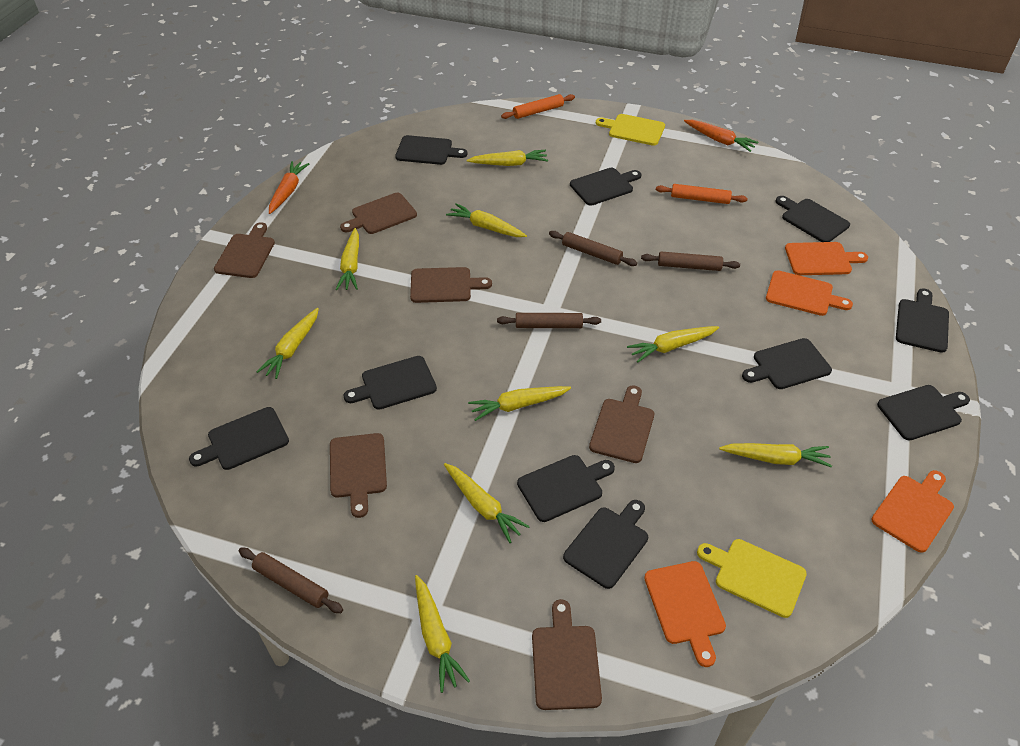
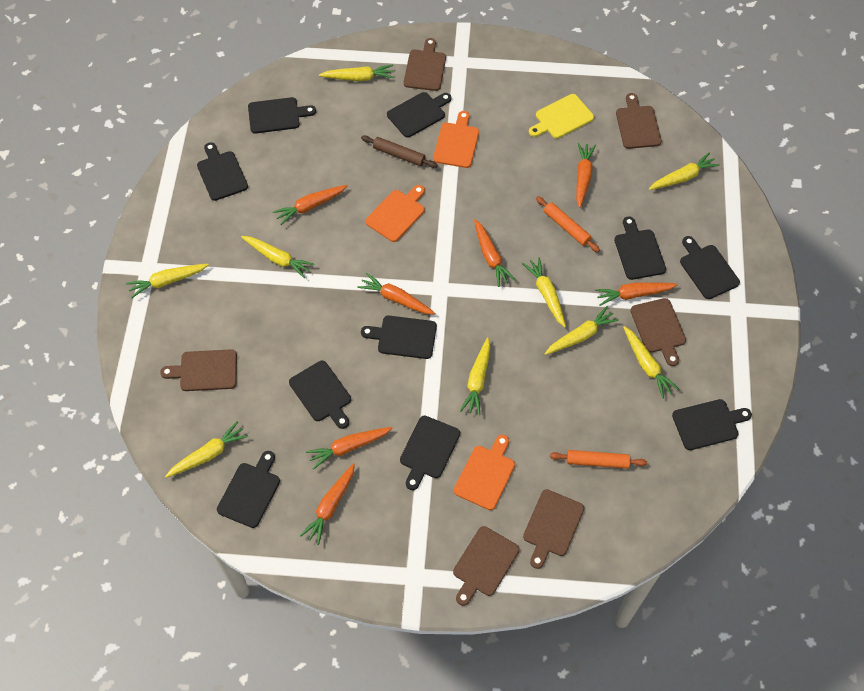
brown rolling pin: [239,548,343,613] [497,313,601,328] [549,231,637,266] [641,251,740,271] = 4 -> [361,135,438,168] = 1
orange carrot: [269,161,309,214] [684,120,759,152] = 2 -> [273,185,348,225] [300,463,355,545] [306,427,393,469] [357,273,435,315] [474,219,516,287] [576,143,596,208] [595,282,678,306] = 7
orange cutting board: [644,561,726,667] [766,270,853,316] [785,242,868,275] [871,470,954,553] = 4 -> [365,185,425,242] [433,111,479,168] [454,435,515,510] = 3
yellow cutting board: [596,114,665,146] [697,539,807,618] = 2 -> [529,94,594,139] = 1

